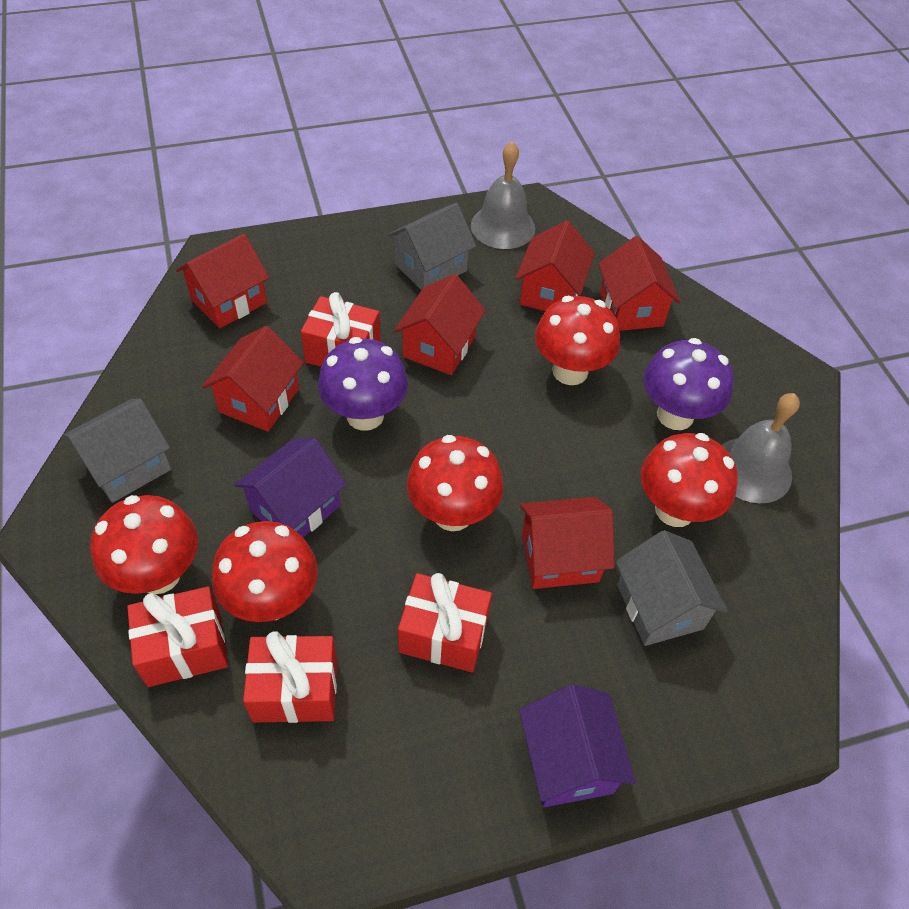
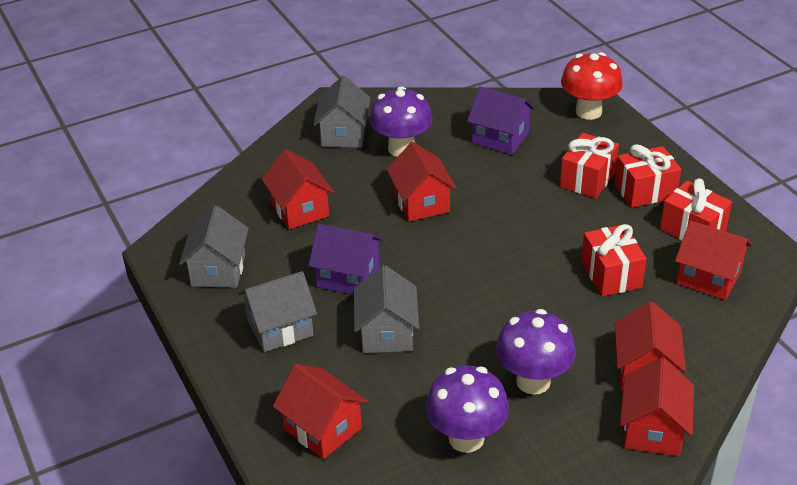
grey bell: [471,141,535,249] [722,393,800,503] = 2 -> none = 0
grey house: [63,399,171,503] [387,203,476,290] [615,530,728,646] = 3 -> [179,205,249,288] [238,271,317,352] [313,76,370,148] [354,265,419,353] = 4
purple mushroom: [318,337,408,431] [644,338,733,430] = 2 -> [369,86,433,157] [425,366,509,453] [496,309,576,395] = 3
red mushroom: [90,495,198,594] [212,521,318,622] [407,435,504,531] [535,296,620,385] [641,433,738,527] = 5 -> [561,52,623,120] = 1

